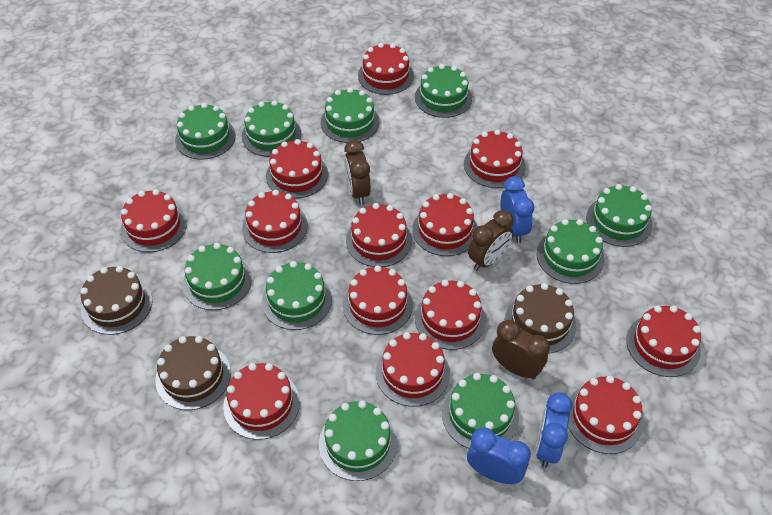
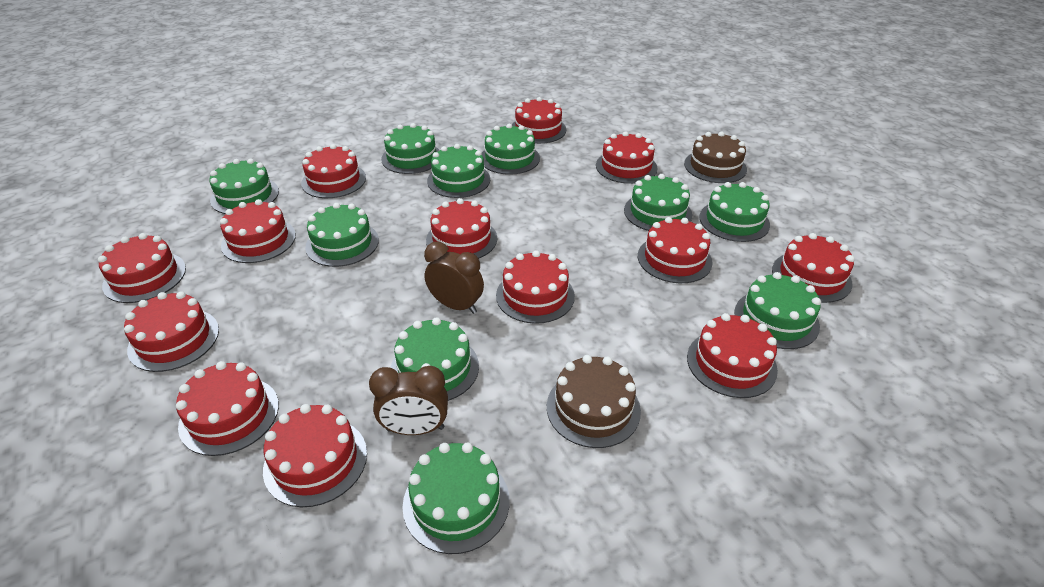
blue clock: [467,428,531,484] [500,176,534,243] [536,392,572,467] = 3 -> none = 0
brown cake: [80,266,153,335] [155,336,231,410] [505,283,576,354] = 3 -> [547,355,641,448] [684,132,747,183] = 2
brown clock: [344,140,371,205] [468,210,514,271] [492,320,550,379] = 3 -> [369,366,448,435] [424,242,484,314] = 2

